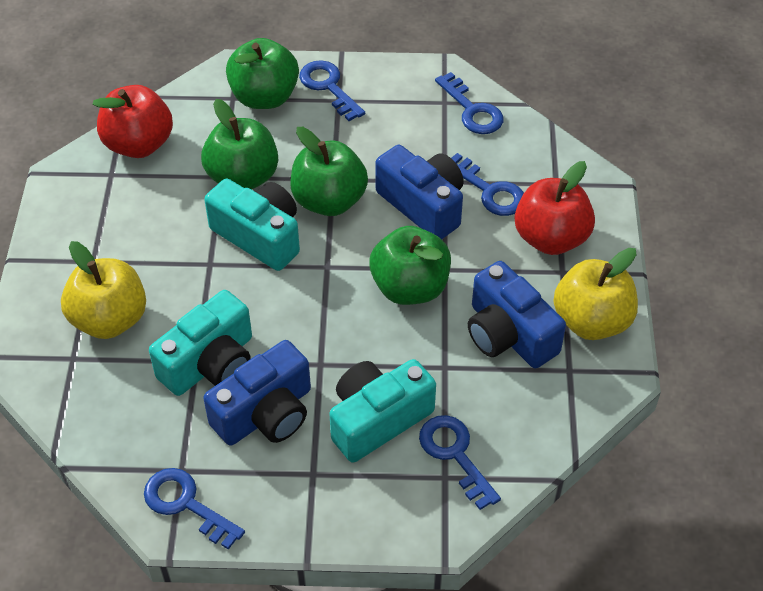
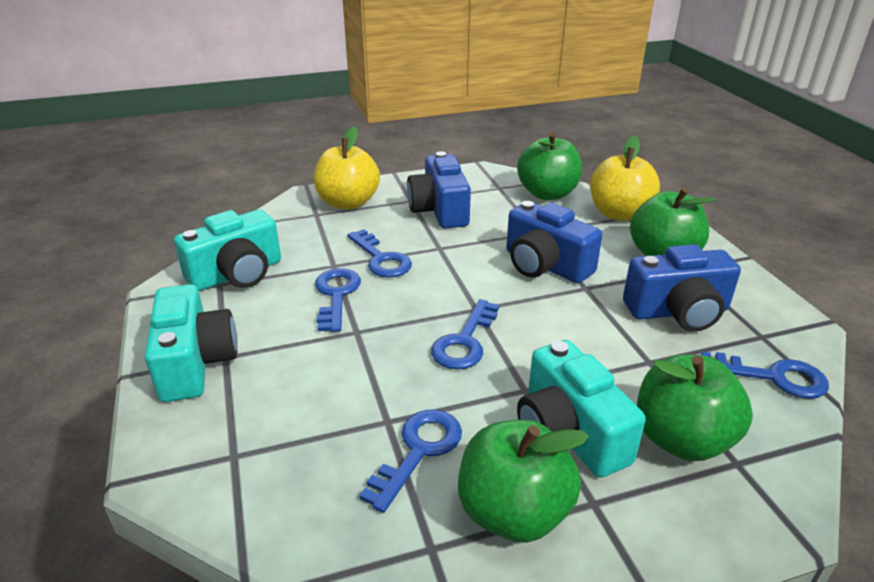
red apple: [92,85,173,158] [515,161,595,255] = 2 -> none = 0

